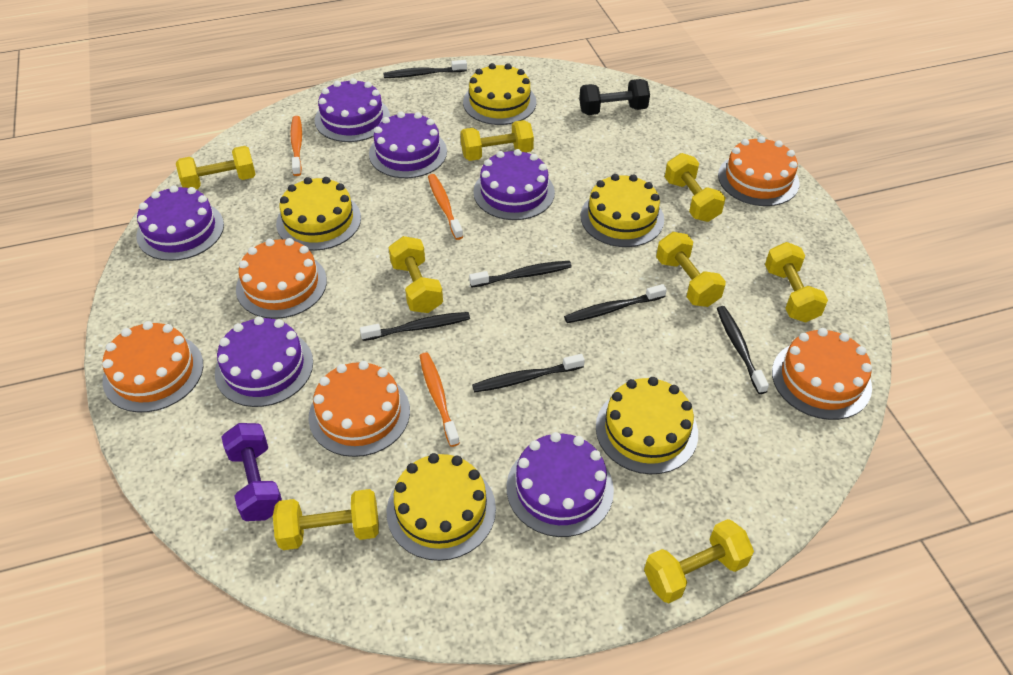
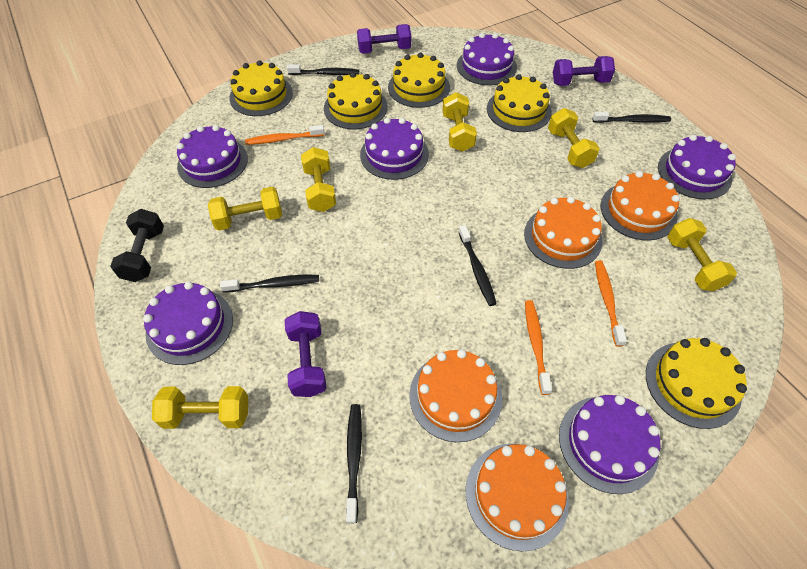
black toothbrush: [360,312,470,341] [383,60,467,78] [469,261,572,287] [472,354,585,392] [564,284,667,323] [717,306,769,394] = 6 -> [220,275,319,293] [287,64,359,75] [346,404,362,523] [459,225,497,306] [592,112,671,123] = 5
orange cake: [102,321,203,412] [236,238,327,319] [309,361,410,457] [718,136,800,206] [772,328,872,420] = 5 -> [409,349,502,442] [466,444,569,551] [524,196,602,269] [601,171,680,240] = 4
purple dumbbell: [221,423,282,521] = 1 -> [285,311,326,397] [357,24,411,54] [553,56,615,86] = 3
yellow dumbbell: [176,146,256,189] [273,489,379,550] [389,236,443,313] [460,120,534,161] [644,519,754,603] [656,232,726,307] [665,153,725,222] [765,242,828,323] = 8 -> [152,386,248,429] [208,187,282,231] [301,147,336,212] [442,92,477,152] [548,108,600,168] [667,218,737,291] = 6

